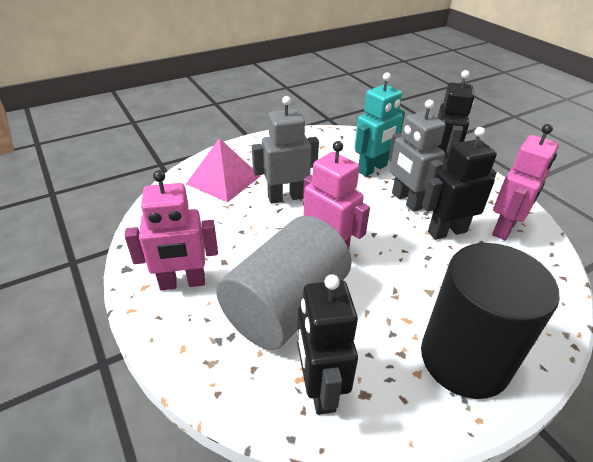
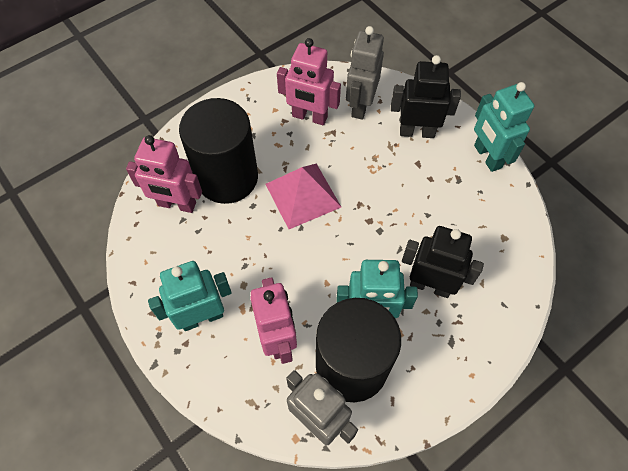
black cylinder: [421,243,560,399] = 1 -> [179,98,258,204] [316,298,401,402] = 2
black robot: [297,274,358,415] [422,127,497,240] [437,70,475,170] = 3 -> [391,55,461,138] [402,226,484,298] = 2
grey cylinder: [216,216,352,350] = 1 -> none = 0
turquoise robot: [354,72,405,176] = 1 -> [148,261,232,331] [336,260,418,318] [474,82,535,172] = 3

